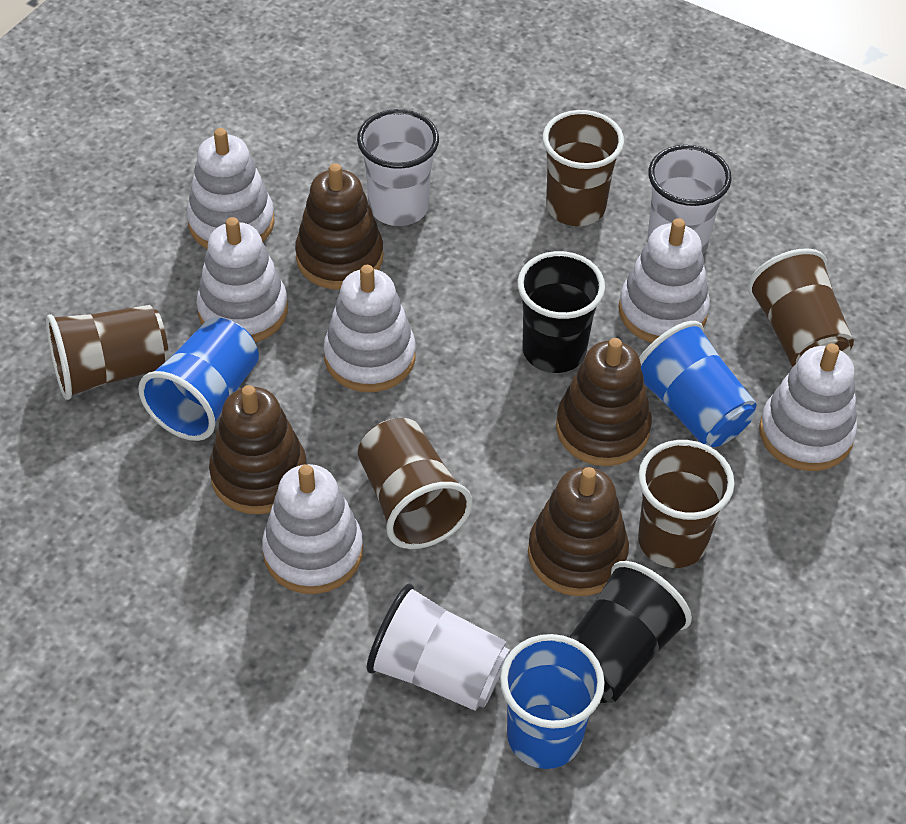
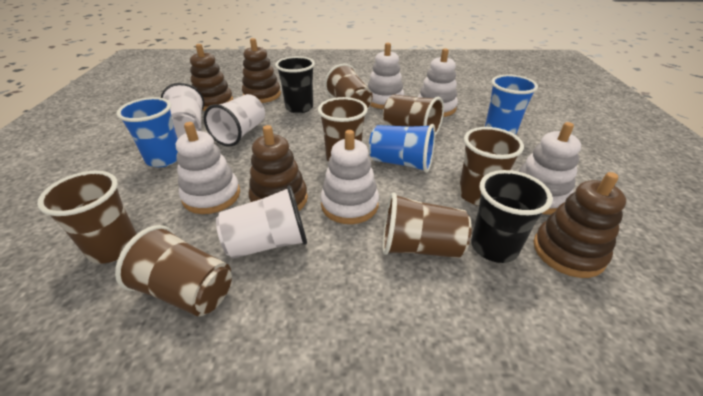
brown cup: [46,305,169,400] [358,418,472,549] [543,110,624,226] [638,440,734,568] [748,248,854,367] = 5 -> [37,171,137,264] [115,225,232,317] [318,97,368,162] [325,64,373,108] [382,192,472,258] [383,94,444,136] [458,127,524,206] = 7
white stacking toy: [187,128,275,249] [196,217,288,342] [262,464,363,594] [324,265,416,392] [619,218,710,343] [759,343,857,471] = 6 -> [176,122,240,214] [321,130,379,224] [368,43,404,109] [418,48,458,117] [519,122,581,215] = 5

